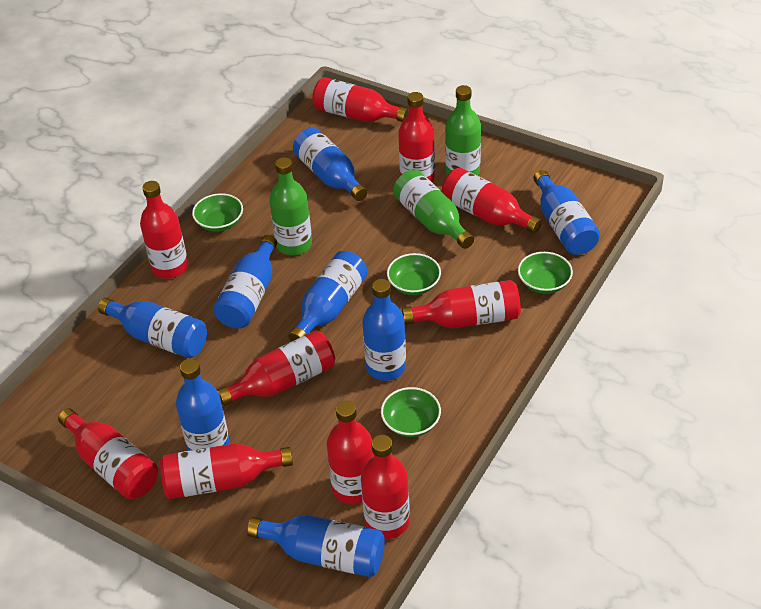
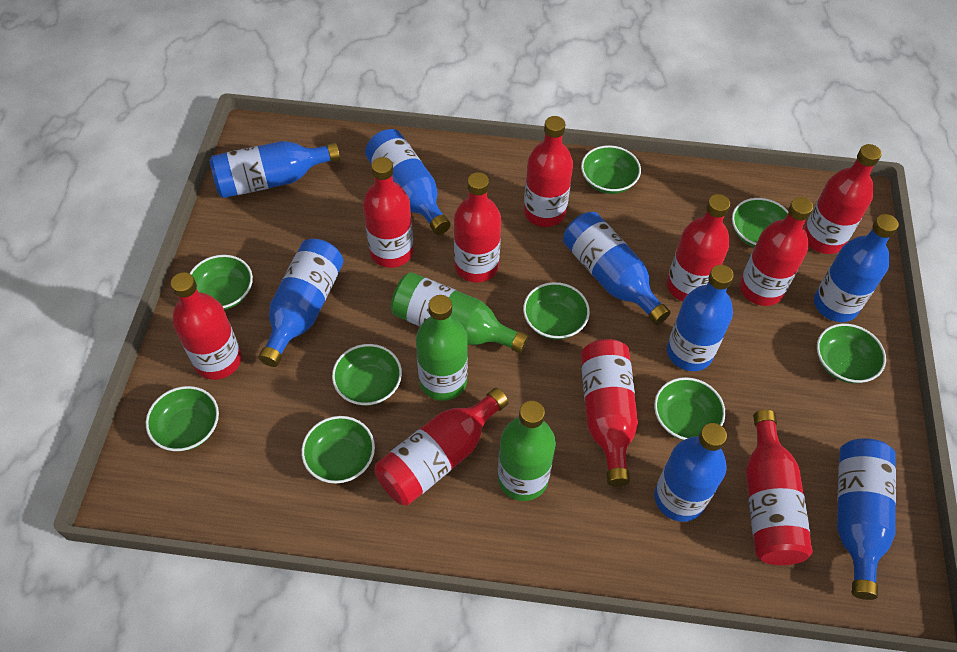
green bowl: [192,193,243,232] [381,387,441,437] [387,253,441,295] [518,252,573,294] = 4 -> [146,386,219,451] [189,255,253,310] [301,416,375,484] [332,344,402,406] [523,282,590,340] [581,145,641,194] [654,377,725,440] [732,198,788,248] [817,324,886,383] = 9

